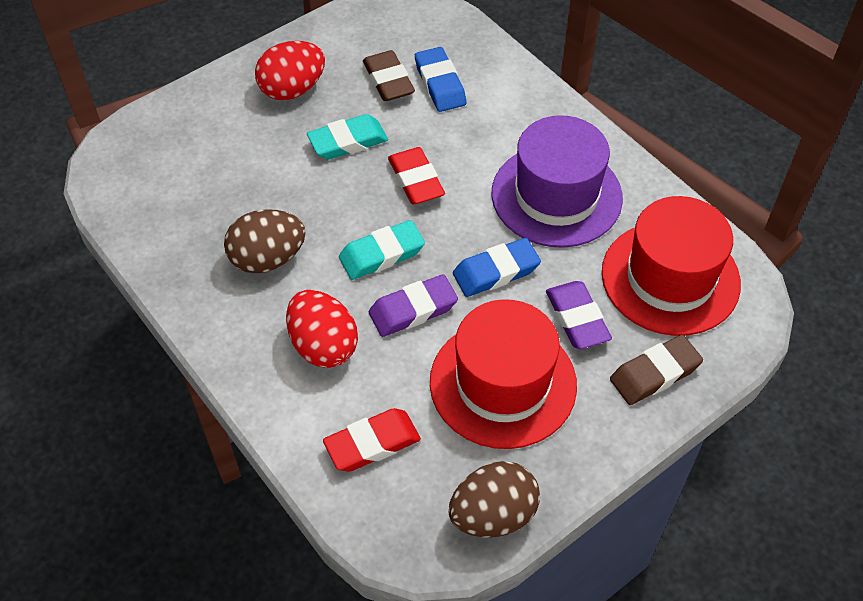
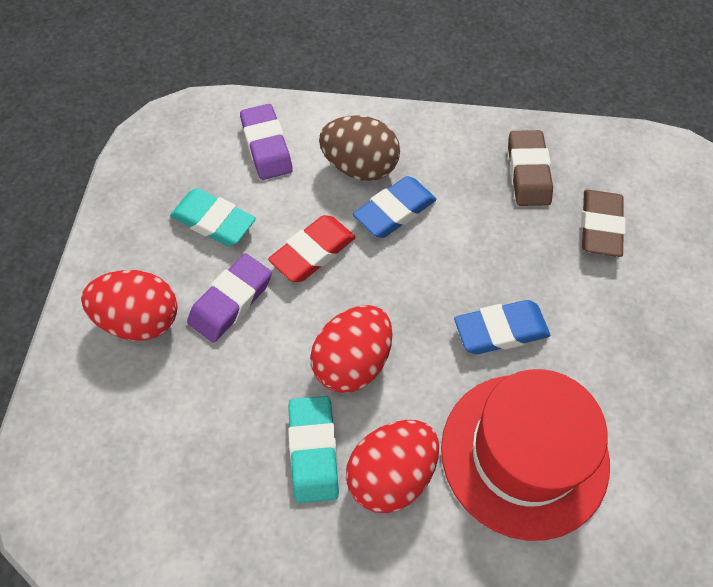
brown egg: [224,209,306,273] [449,461,540,537] = 2 -> [319,115,400,181] = 1
purple hat: [491,115,623,248] = 1 -> none = 0
red egg: [255,41,325,100] [286,290,358,368] = 2 -> [81,270,177,341] [310,305,392,393] [346,420,439,513] = 3
red eraser: [323,408,421,472] [388,147,445,204] = 2 -> [268,215,355,282] = 1
red hat: [430,299,577,449] [602,196,741,336] = 2 -> [441,369,610,541] = 1

